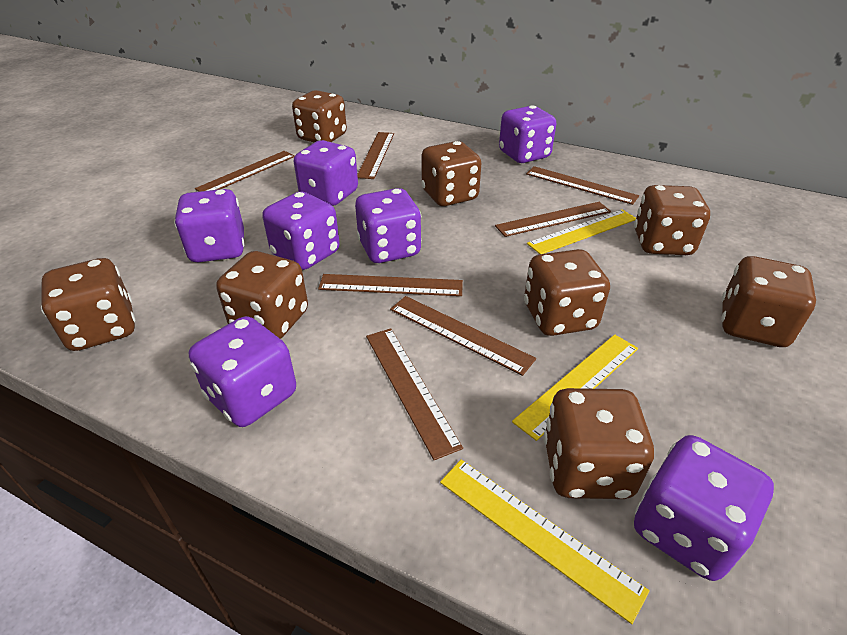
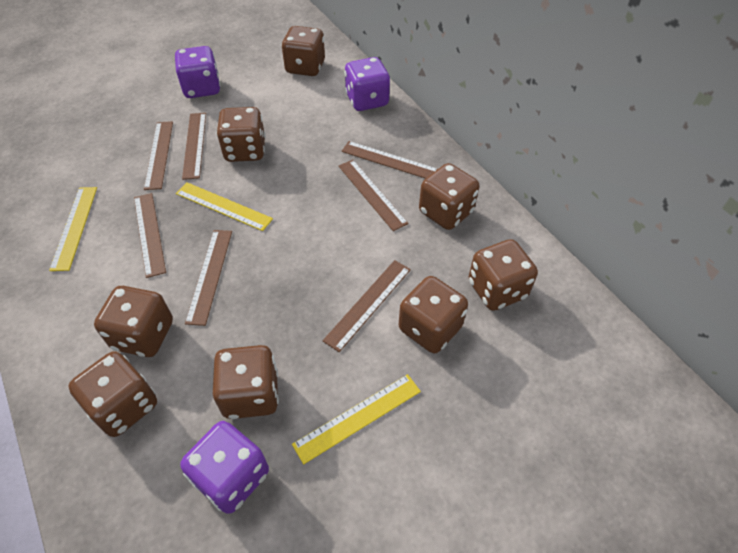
purple dice: [174,189,245,262] [189,316,296,427] [262,191,340,270] [294,140,358,206] [355,188,422,263] [499,105,556,163] [634,435,774,581] = 7 -> [175,46,221,98] [180,421,269,514] [344,57,390,111] = 3

